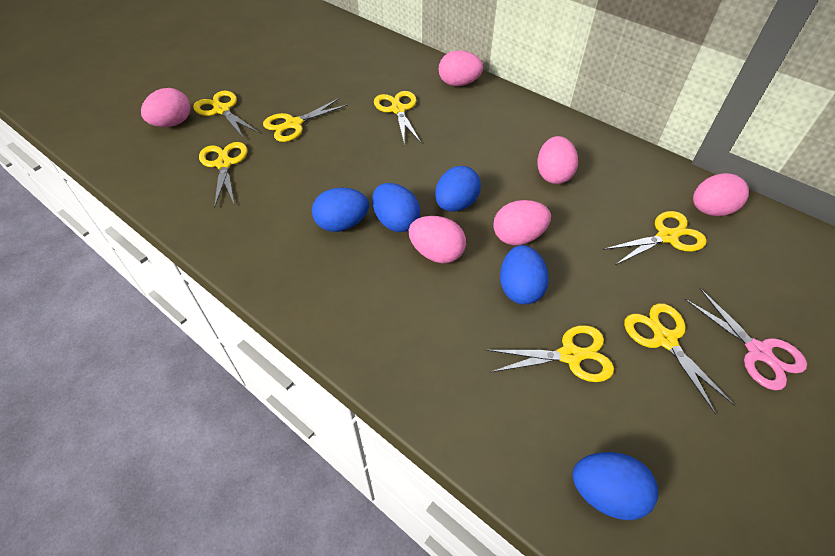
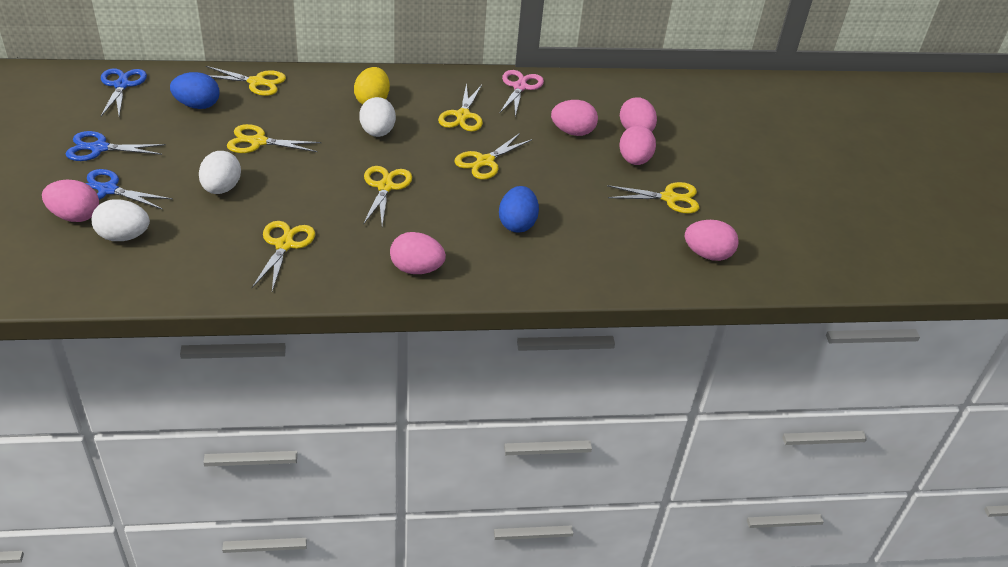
blue egg: [312,188,369,232] [372,183,420,232] [435,166,481,212] [500,245,549,304] [572,452,658,520] = 5 -> [170,72,220,109] [499,186,539,233] = 2
blue scissors: none = 0 -> [66,131,166,161] [86,169,173,210] [101,69,147,116] = 3
white egg: none = 0 -> [92,199,150,241] [199,151,241,194] [359,97,396,137] = 3
yellow egg: none = 0 -> [354,67,390,105] = 1

